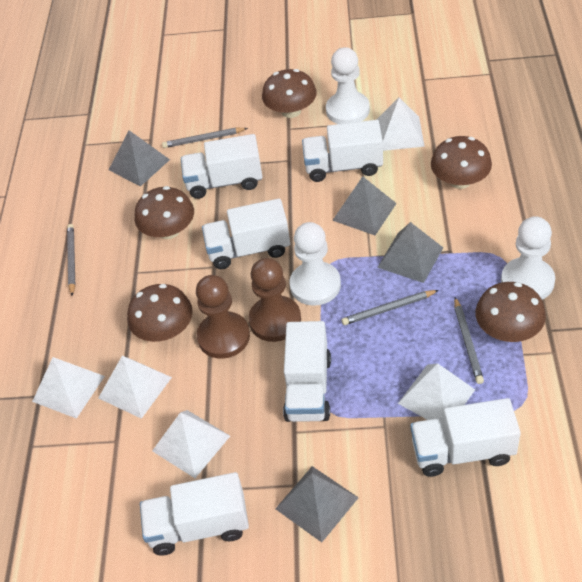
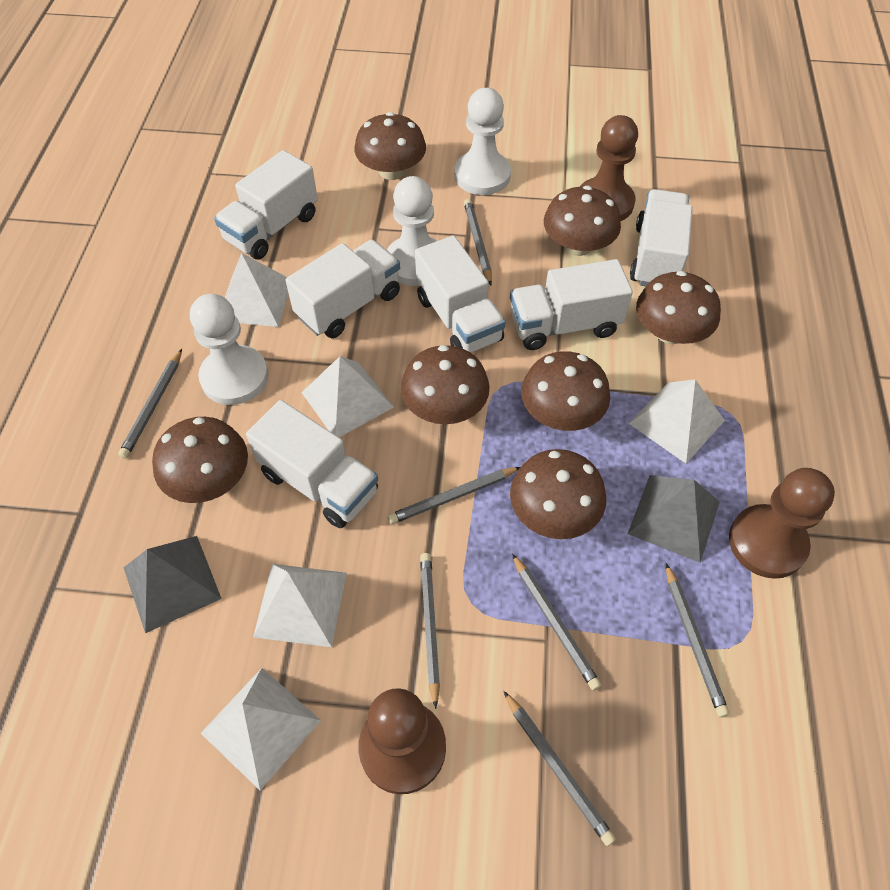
brown mushroom: [127,284,193,342] [134,186,194,239] [262,69,317,118] [431,136,492,189] [475,282,546,342] = 5 -> [152,417,248,503] [354,112,426,180] [401,345,490,424] [510,449,606,539] [521,351,610,431] [544,186,621,256] [636,271,721,344] = 7
brown pawn: [196,275,250,359] [248,258,301,342] = 2 -> [358,689,446,794] [580,115,638,221] [729,468,835,579] = 3
grey pencil: [67,224,75,296] [162,128,248,148] [342,290,439,325] [454,297,484,384] = 4 -> [118,349,182,459] [388,467,521,524] [420,553,440,709] [464,199,492,285] [504,691,616,846] [512,554,601,691] [666,563,729,717] = 7
grey pyramid: [109,130,170,187] [275,466,359,542] [332,176,397,235] [377,222,443,283] = 4 -> [123,536,222,633] [628,475,720,563] = 2

